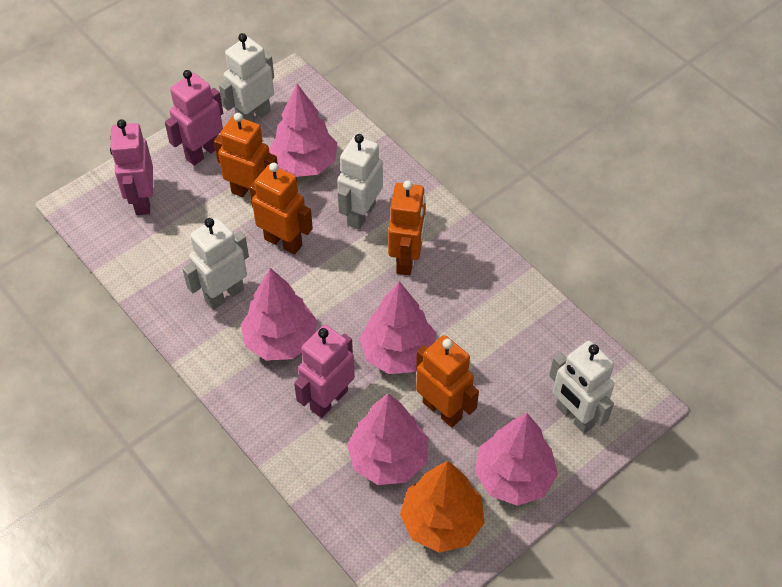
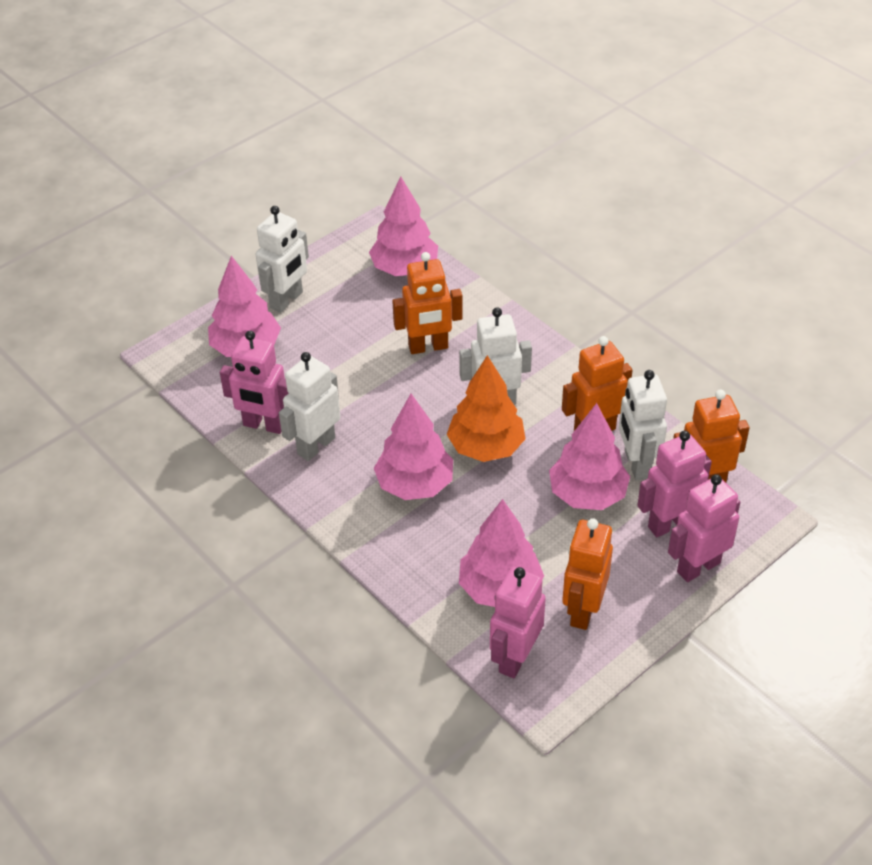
pink robot: [110,119,153,215] [165,70,223,166] [294,325,355,418] = 3 -> [220,331,289,434] [490,567,546,678] [637,431,712,537] [668,474,740,582] = 4

